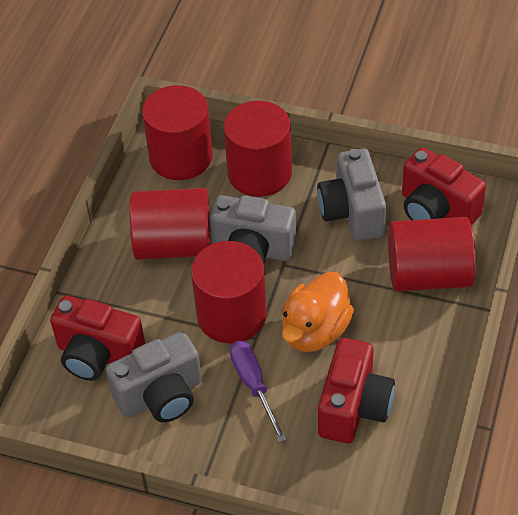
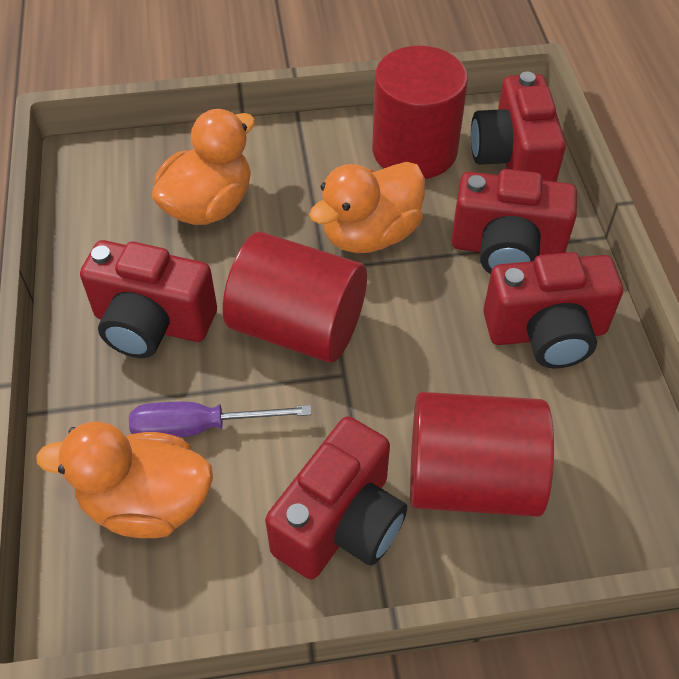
grey camera: [106,331,202,422] [210,195,297,264] [317,149,386,241] = 3 -> none = 0
orange duck: [282,272,354,352] = 1 -> [36,422,213,538] [152,109,255,225] [309,162,425,253] = 3
red camera: [50,295,145,381] [318,338,395,443] [402,148,486,225] = 3 -> [80,240,217,358] [265,417,407,579] [451,169,577,274] [471,72,566,182] [483,252,623,368] = 5
red cylinder: [129,188,211,260] [142,85,213,180] [191,241,267,344] [223,101,292,197] [388,217,476,292] = 5 -> [223,232,367,363] [372,46,468,179] [410,392,554,517] = 3

